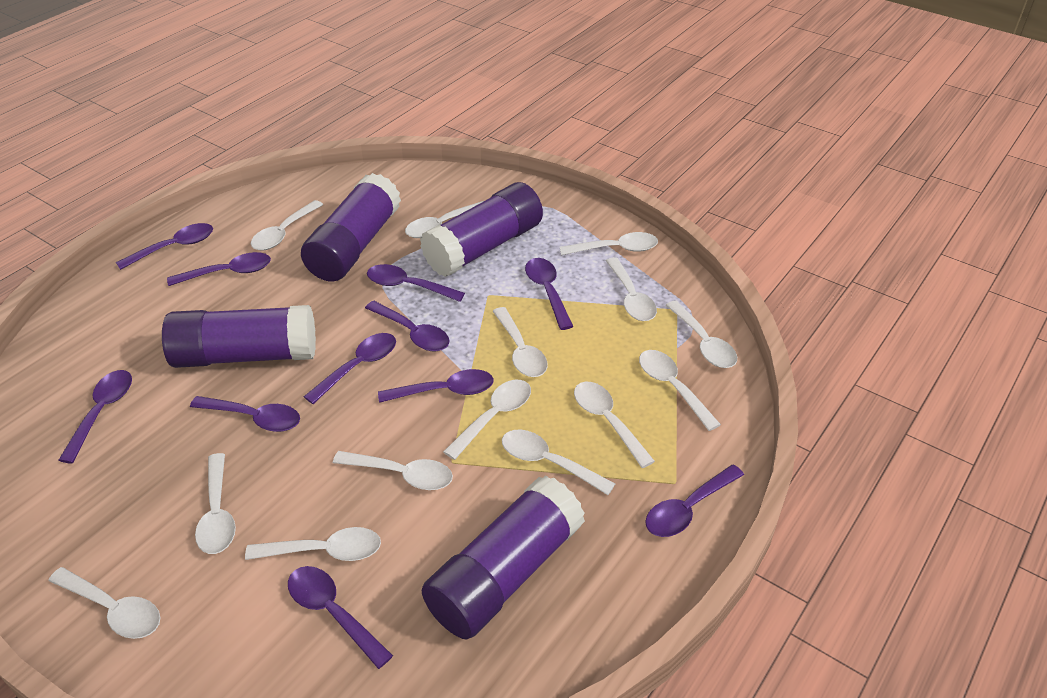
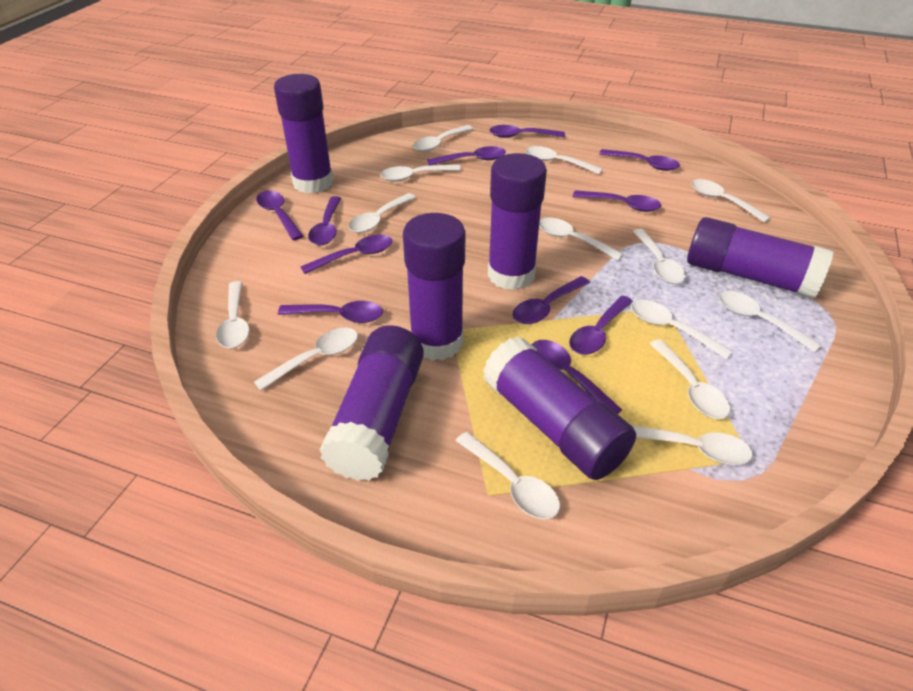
purple glue stick: [162,305,316,368] [301,173,401,282] [420,182,543,277] [421,475,585,639] = 4 -> [274,74,333,194] [319,325,424,481] [403,213,465,361] [483,336,636,480] [488,153,547,290] [687,217,834,299] = 6

